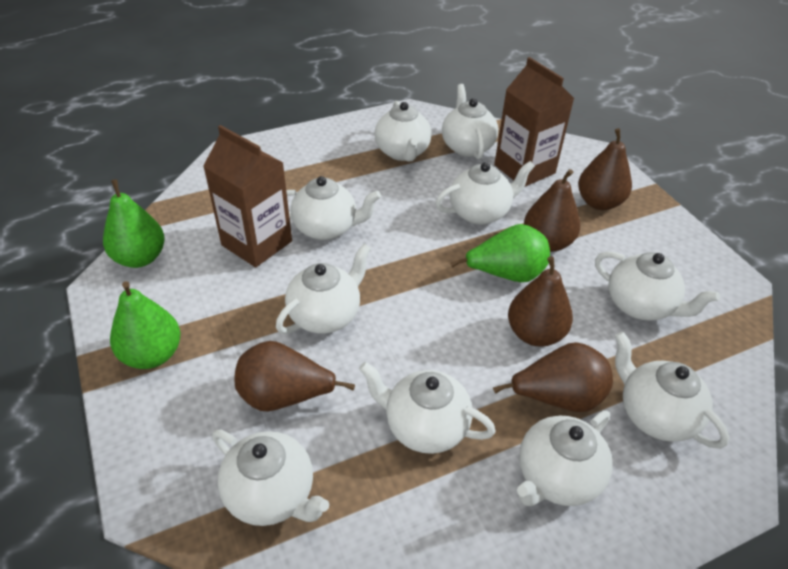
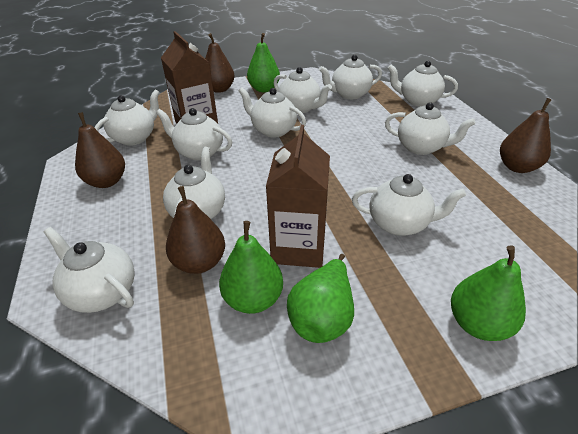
brown pear: [234,341,355,411] [493,342,613,412] [508,256,573,347] [524,169,580,252] [578,128,632,210] = 5 -> [75,112,125,188] [166,186,225,274] [205,33,234,93] [500,98,552,173] = 4
green pear: [103,179,165,268] [110,281,180,369] [450,224,550,282] = 3 -> [219,221,283,314] [247,33,280,92] [287,254,354,343] [451,245,526,341] = 4

